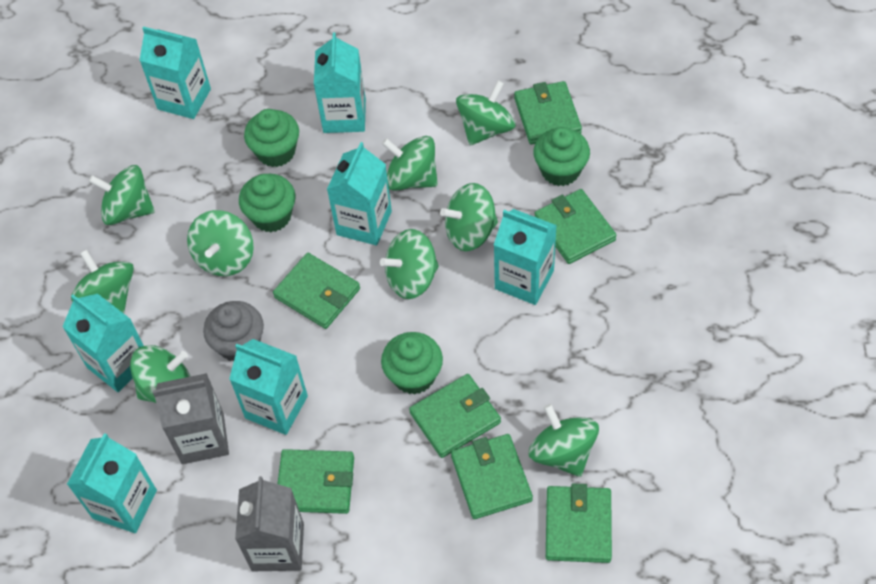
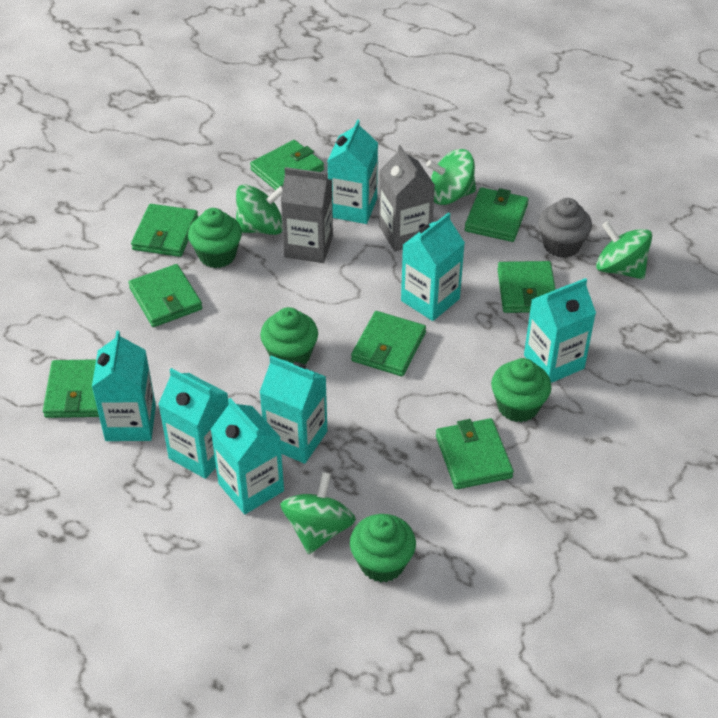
green spinning top: [71,249,134,313] [88,165,155,225] [130,345,191,403] [187,210,254,276] [380,229,439,299] [382,136,438,191] [440,183,498,251] [456,80,516,146] [529,404,599,477] = 9 -> [236,184,283,235] [280,472,356,554] [426,149,476,205] [596,221,652,279] = 4
green wallet: [273,253,360,329] [278,449,354,514] [409,374,501,458] [451,434,533,519] [514,81,582,144] [534,189,617,264] [546,483,612,563] = 7 -> [43,359,99,418] [128,264,202,327] [131,204,198,257] [250,140,324,190] [351,311,426,376] [436,418,514,489] [465,187,529,242] [497,261,556,313] = 8

